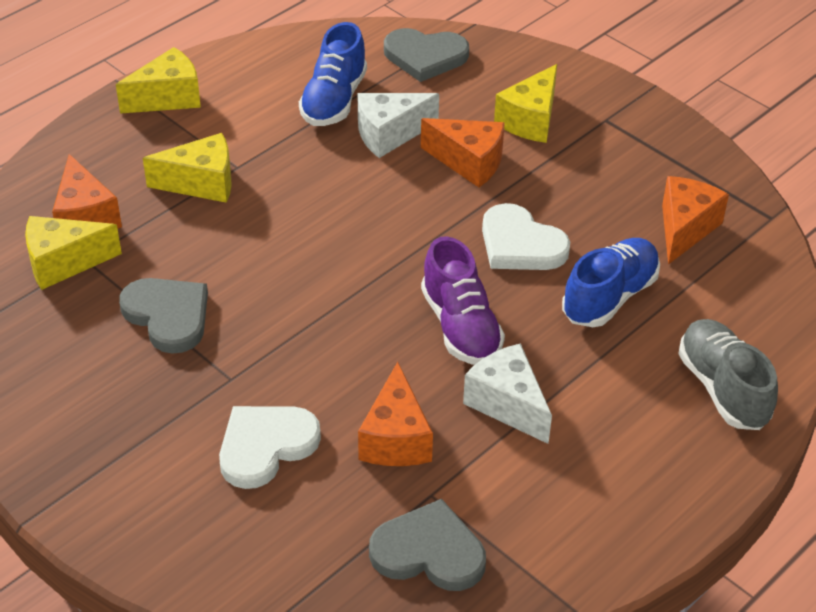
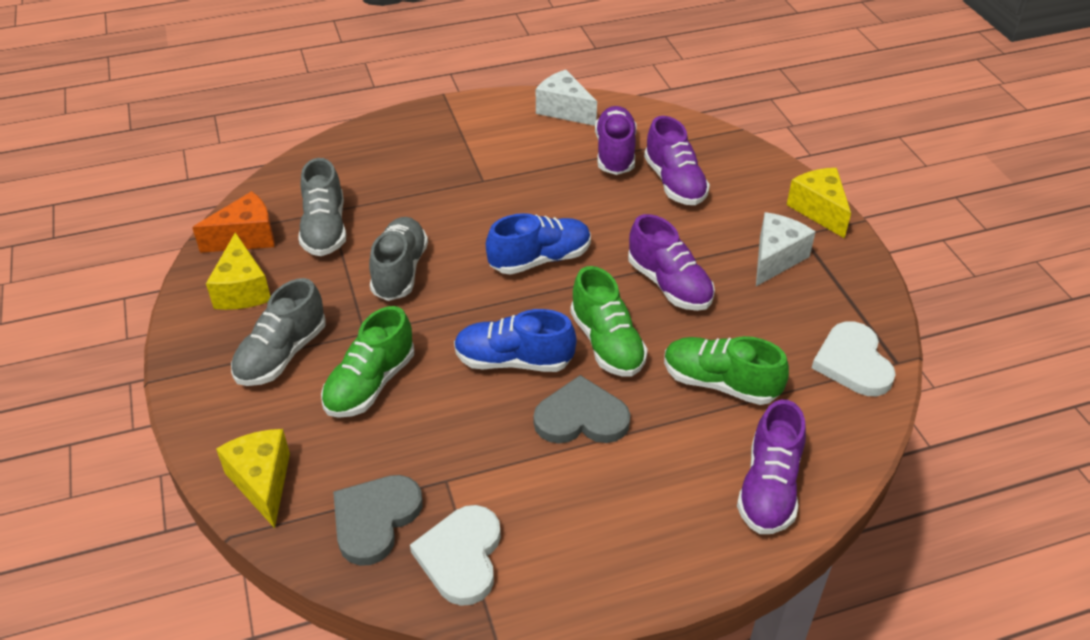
green shoe: none = 0 -> [321,306,414,418] [570,266,648,377] [664,336,789,405] = 3
grey heart: [119,278,208,354] [369,499,486,591] [384,28,469,82] = 3 -> [333,475,423,566] [534,375,630,444] = 2
grey shoe: [678,319,778,430] = 1 -> [231,278,326,386] [298,158,346,256] [369,217,428,301] = 3
orange cheese: [52,154,122,228] [358,362,433,466] [421,118,505,187] [662,176,729,265] = 4 -> [192,191,275,253] = 1
purple shoe: [421,236,505,365] = 1 -> [595,106,636,175] [628,214,715,311] [644,116,710,205] [737,400,806,534] = 4
yellow cheese: [25,216,122,290] [116,47,201,114] [143,133,232,203] [494,64,557,143] = 4 -> [206,232,271,310] [216,429,290,528] [787,168,851,239] = 3

